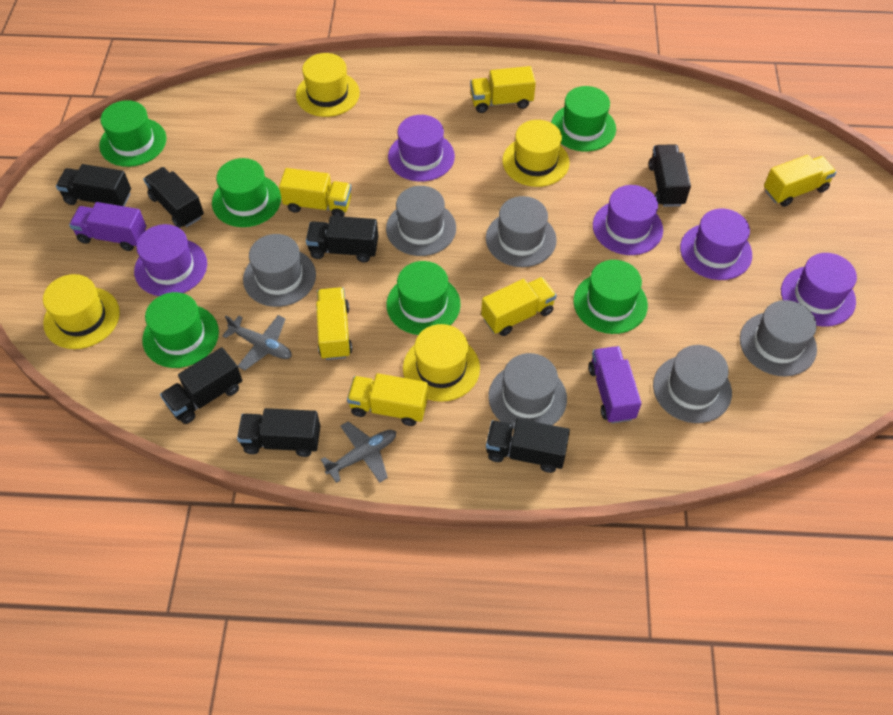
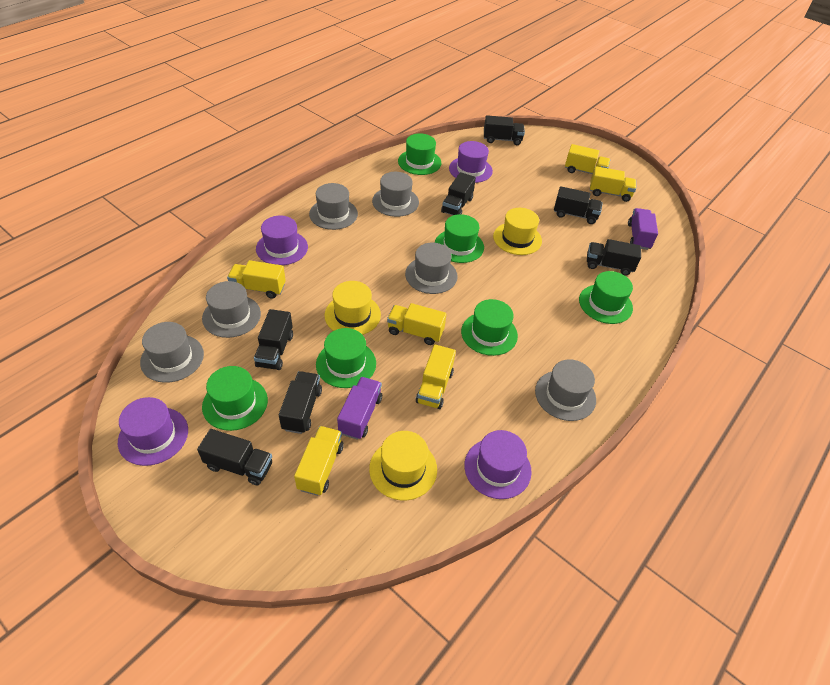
grey plane: [222,315,292,371] [321,421,396,483] = 2 -> none = 0
purple hat: [134,224,207,296] [388,115,455,182] [593,185,663,255] [680,209,752,280] [781,253,857,327] = 5 -> [118,397,188,466] [256,216,308,265] [449,141,493,183] [464,430,532,499] = 4
yellow hat: [43,274,120,349] [296,53,360,117] [403,324,480,402] [502,120,570,187] = 4 -> [324,281,381,335] [369,431,437,500] [493,208,542,255] = 3

